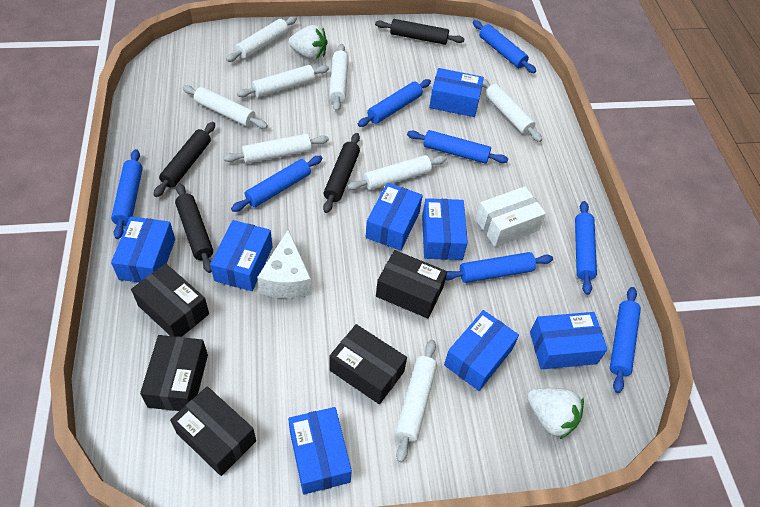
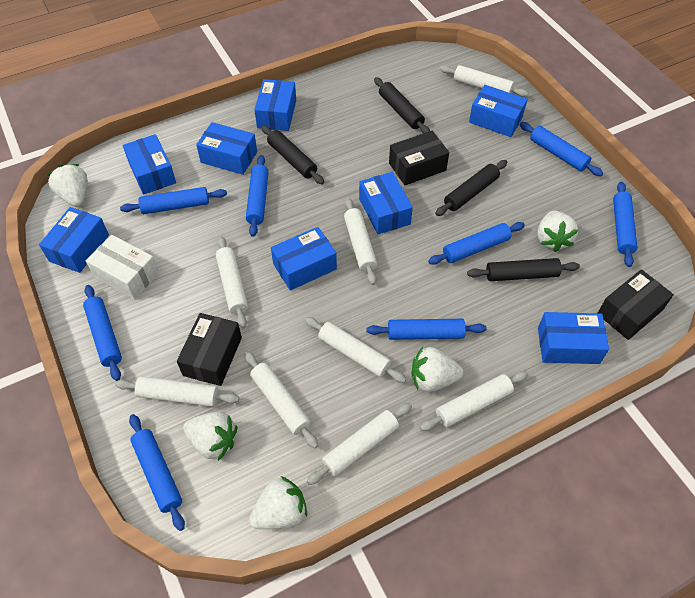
black box: [131,263,209,337] [140,335,208,411] [170,386,256,476] [329,324,407,404] [376,250,447,319] = 5 -> [177,313,242,386] [389,131,449,185] [598,269,674,340] = 3
white cheese: [257,229,312,298] = 1 -> none = 0
white strawberry: [289,25,328,60] [527,388,584,439] = 2 -> [48,164,88,207] [183,412,237,461] [249,476,307,529] [412,347,463,392] [537,211,578,252] = 5

